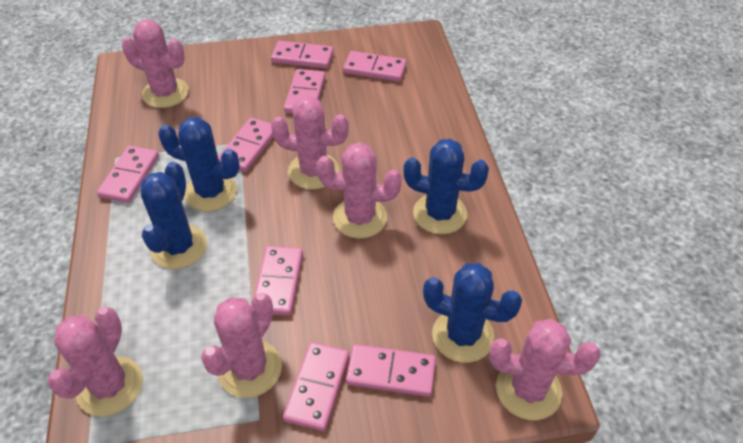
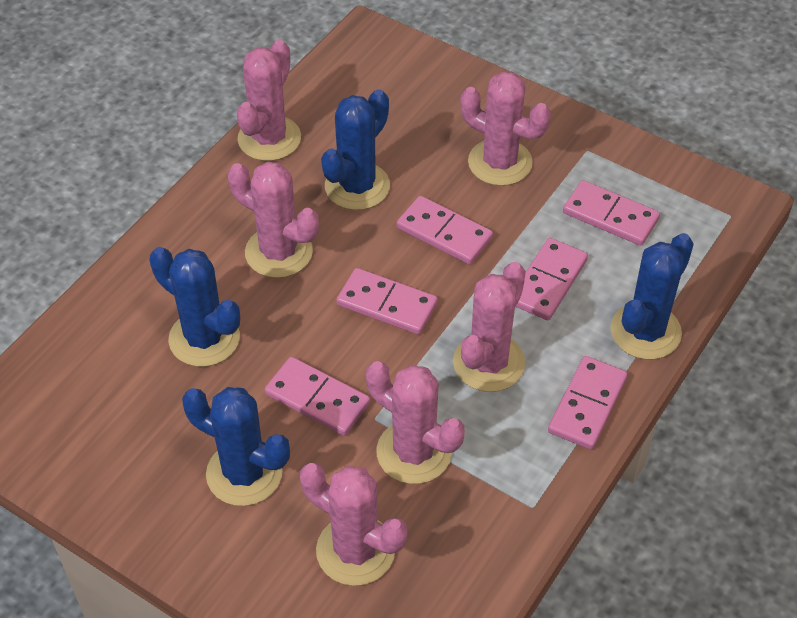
pink domino: [97,145,159,203] [218,117,273,172] [254,246,303,316] [271,41,334,69] [283,342,349,431] [284,69,325,113] [343,51,407,82] [346,344,436,397] = 8 -> [265,357,370,436] [337,268,438,335] [397,196,493,264] [516,238,588,320] [548,356,628,449] [563,180,660,246] = 6

